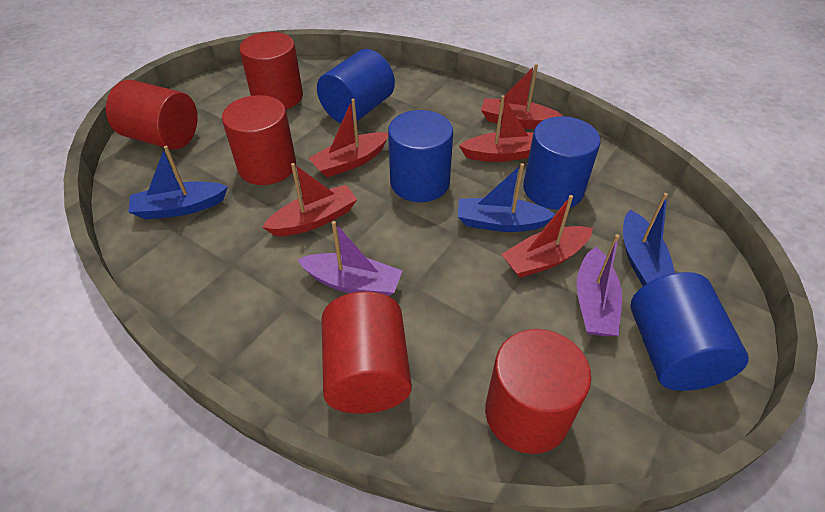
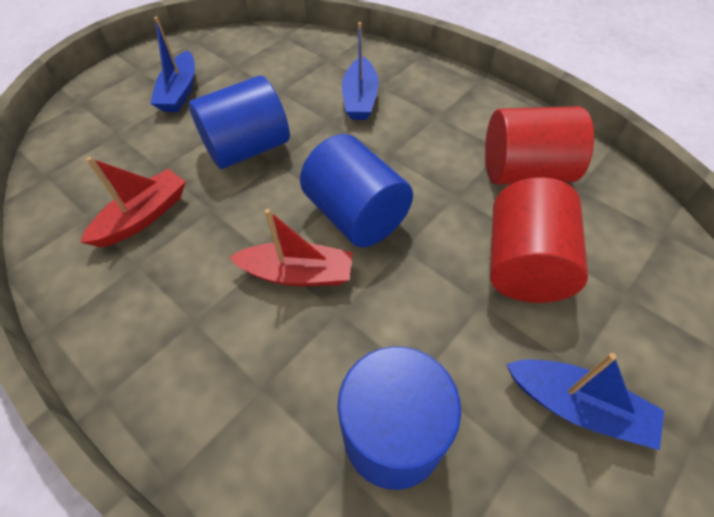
blue cylinder: [317,49,395,124] [388,110,453,202] [523,116,601,210] [630,272,748,391] = 4 -> [188,76,290,169] [300,134,413,247] [338,346,461,490] = 3
purple boat: [297,221,402,296] [576,234,622,336] = 2 -> none = 0
red boat: [262,163,358,236] [309,99,388,178] [459,95,534,162] [481,64,563,129] [501,195,593,278] = 5 -> [80,157,186,247] [229,209,353,286] = 2
red cylinder: [106,80,198,150] [222,95,296,185] [239,32,303,109] [322,291,412,414] [485,329,591,454] = 5 -> [485,106,594,185] [490,177,588,303] = 2

